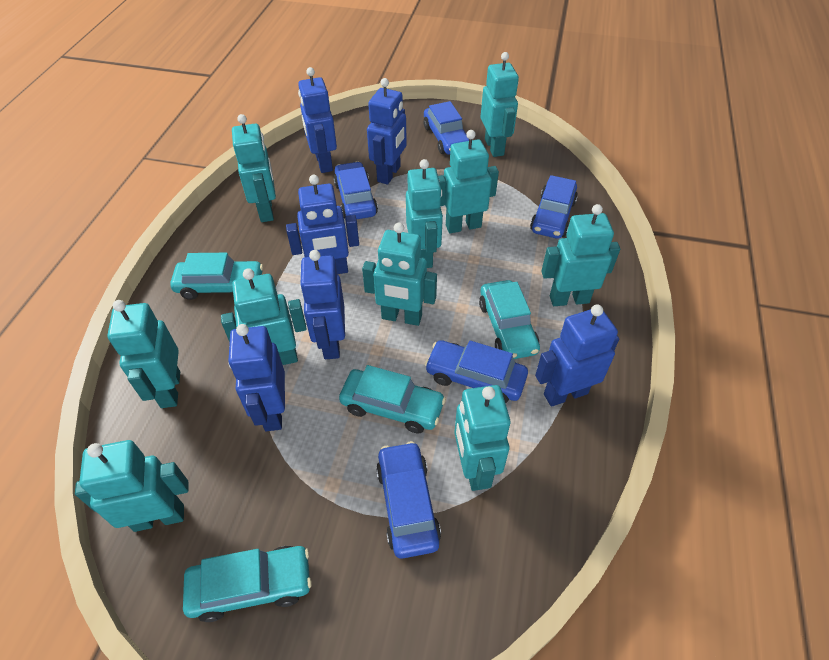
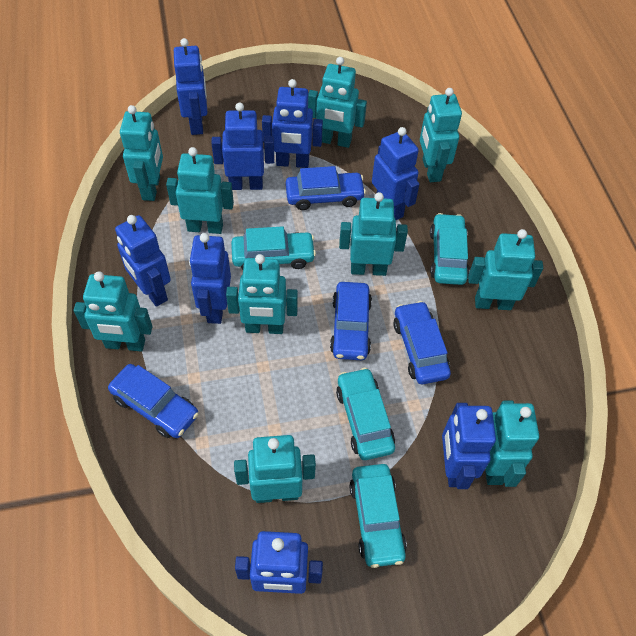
blue car: [333,161,378,219] [376,441,441,559] [424,101,469,155] [425,340,528,403] [530,175,578,239] = 5 -> [108,364,199,438] [285,166,366,210] [330,282,372,360] [393,301,451,384] = 4
blue robot: [228,324,285,431] [286,175,359,274] [298,67,337,173] [300,250,345,359] [367,78,407,185] [535,304,619,407] = 6 -> [115,215,171,307] [174,38,207,135] [189,233,231,324] [211,103,274,190] [235,531,323,594] [262,79,323,168] [372,127,419,220] [442,403,496,489] = 8

